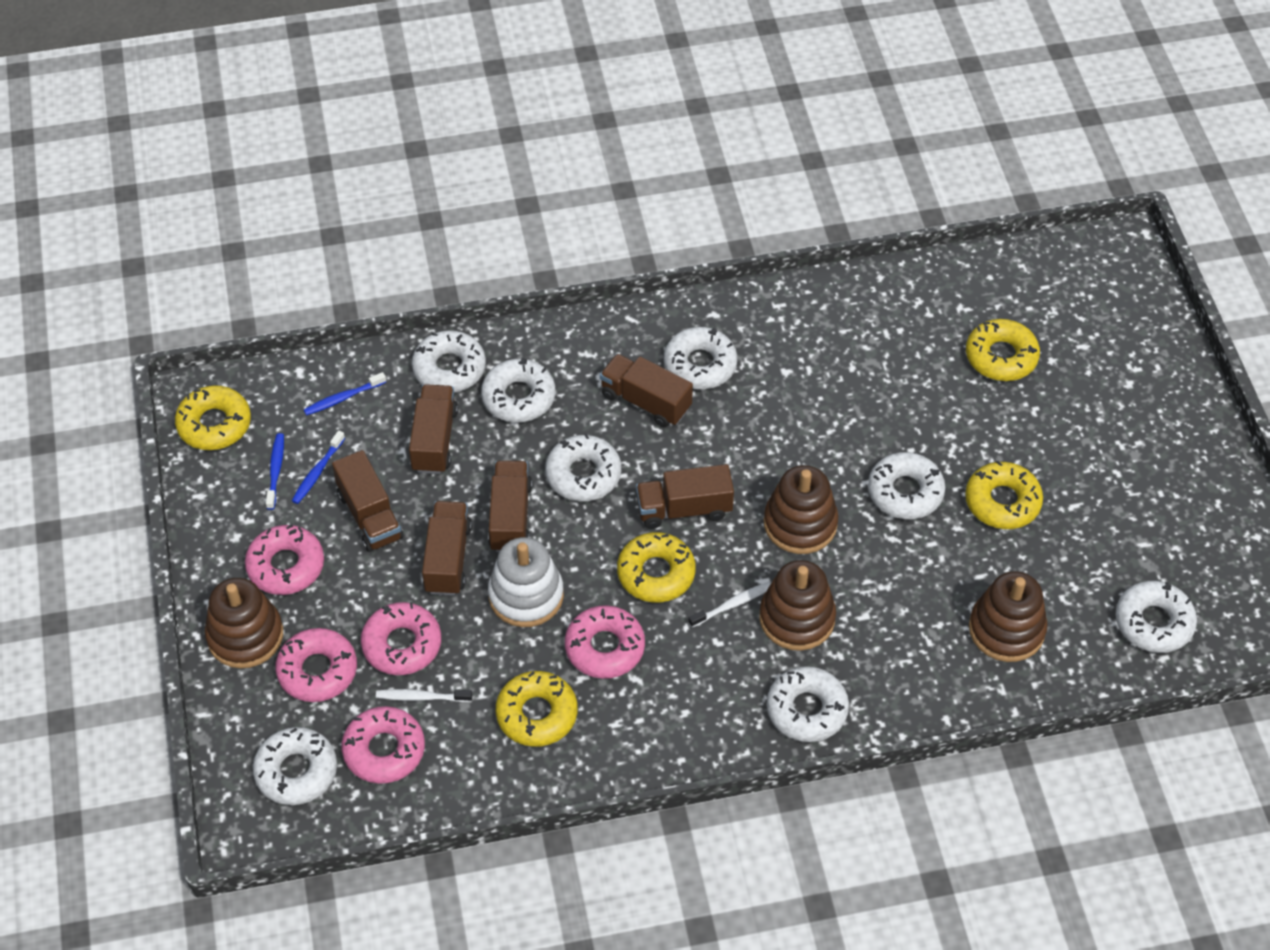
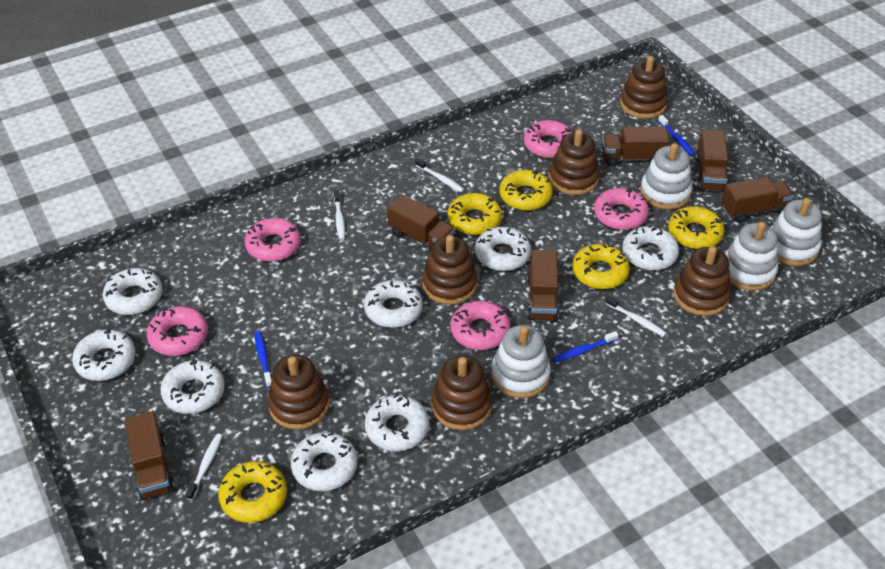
brown stacking toy: [205,578,283,668] [759,560,836,651] [764,465,838,554] [969,571,1047,662] = 4 -> [268,355,329,429] [422,235,477,305] [431,356,492,430] [549,129,600,195] [620,56,668,119] [673,246,731,316] = 6
white stacking toy: [488,537,564,627] = 1 -> [491,325,551,398] [640,143,693,209] [725,222,778,291] [770,198,822,266] = 4
white toothbrush: [376,689,472,702] [688,582,771,627] = 2 -> [185,434,223,500] [334,190,345,240] [415,158,464,192] [605,296,667,337] = 4

